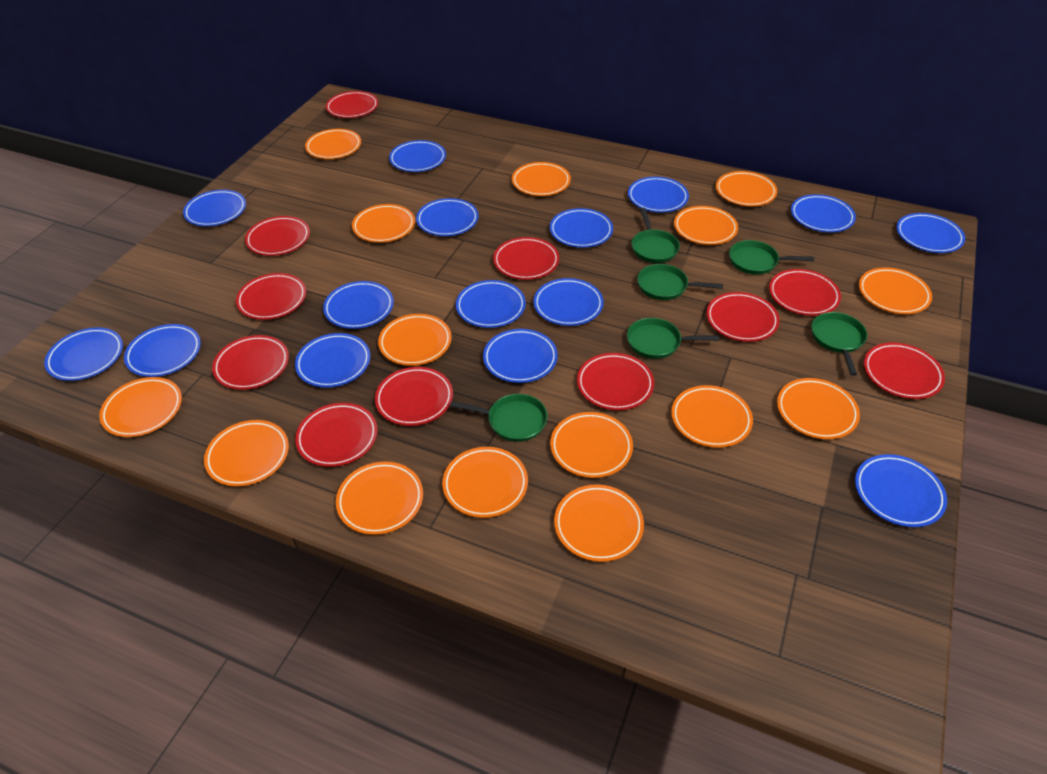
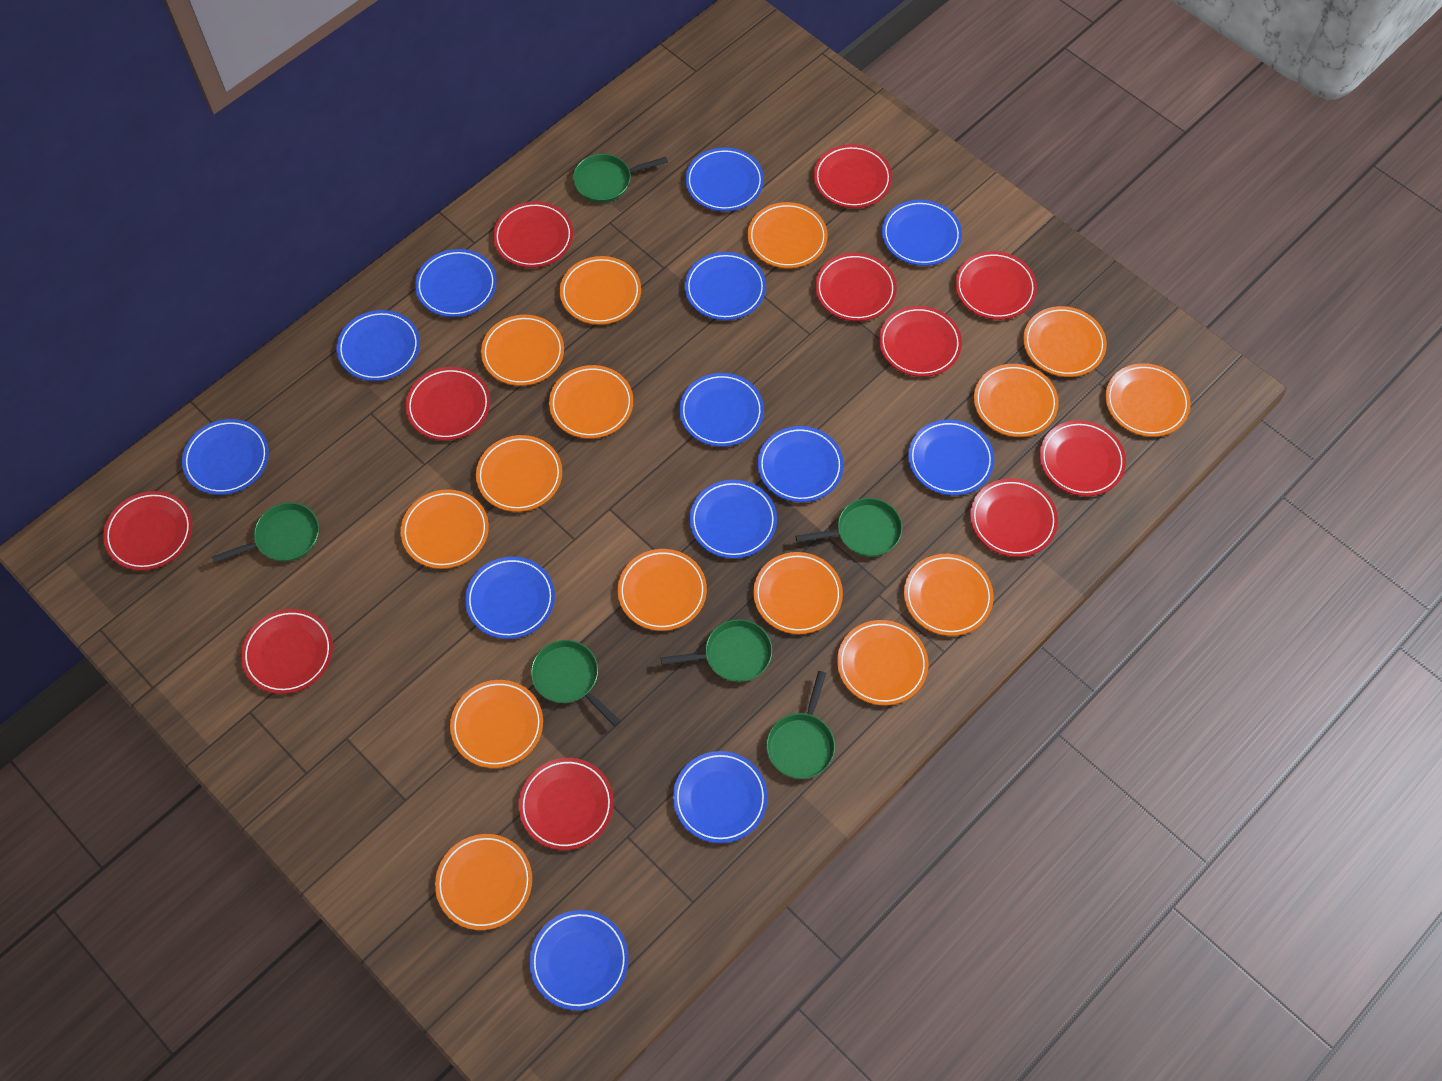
blue plate: [44,327,123,381] [124,324,201,377] [183,190,246,226] [295,333,371,388] [323,281,394,329] [389,140,446,172] [416,198,479,236] [456,280,526,328] [483,329,558,383] [534,278,604,326] [550,208,613,248] [628,177,689,213] [791,194,856,232] [855,454,947,527] [896,213,965,253] = 15 -> [182,419,269,495] [337,310,420,381] [415,249,497,317] [465,557,555,639] [529,910,629,1011] [673,751,768,843] [679,373,764,447] [685,147,764,211] [685,252,766,320] [690,480,777,559] [758,426,844,502] [882,200,962,266] [908,420,994,496] = 13

